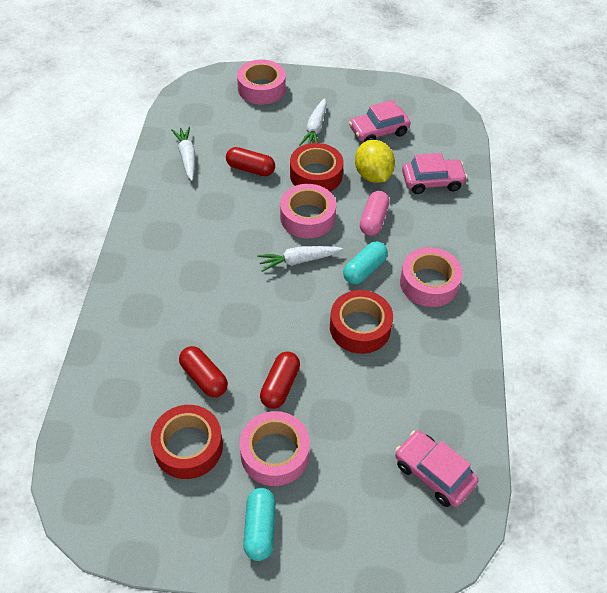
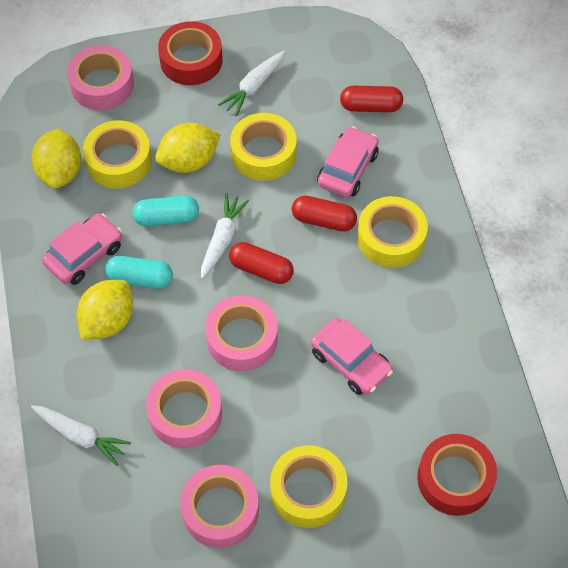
pink capsule: [360,191,390,236] = 1 -> none = 0
red tape: [151,405,223,479] [290,143,344,191] [330,290,393,354] = 3 -> [158,21,222,85] [417,434,497,516] = 2
yellow lemon: [355,140,395,183] = 1 -> [31,129,82,189] [77,280,133,339] [155,123,221,173] = 3
yellow tape: none = 0 -> [83,120,152,188] [230,113,297,181] [270,445,347,528] [357,196,428,268] = 4

